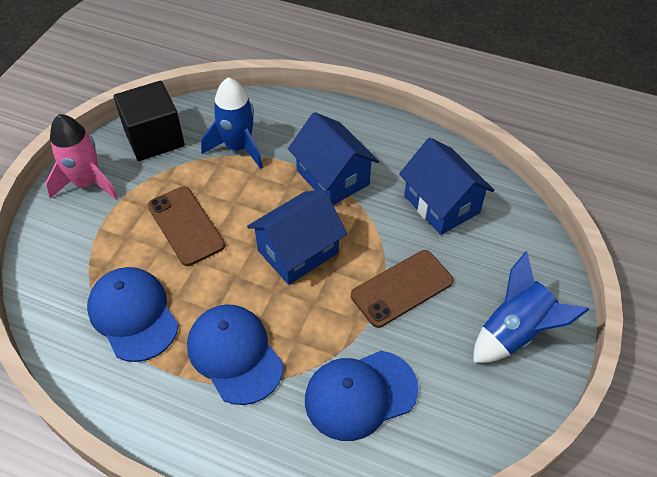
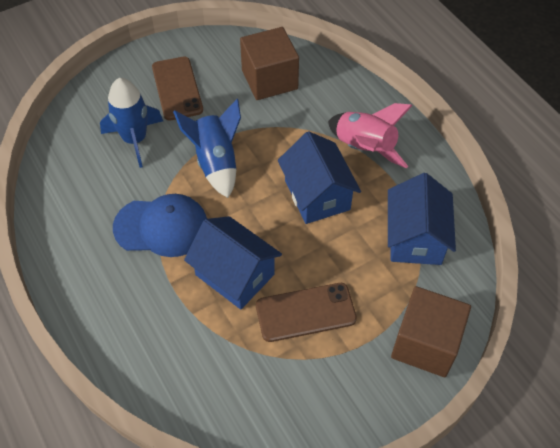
black cube: [113,81,185,161] = 1 -> none = 0
blue cap: [87,267,179,362] [187,305,283,405] [305,351,418,441] = 3 -> [113,194,207,257] = 1
brown cube: none = 0 -> [240,27,299,100] [391,286,471,377] = 2

